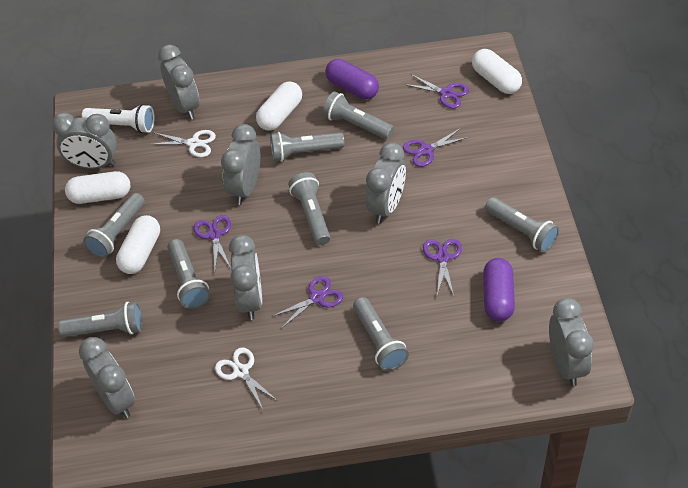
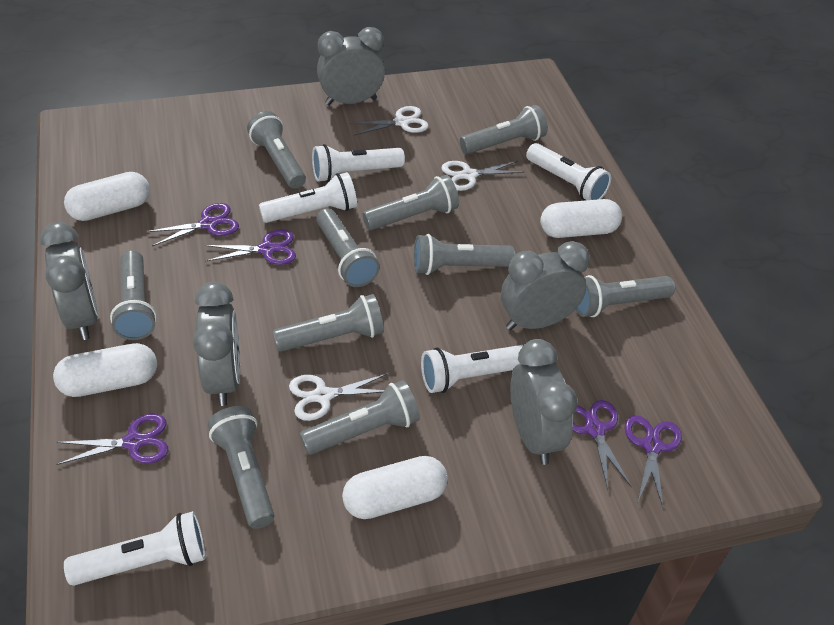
grey clock: [52,112,117,169] [79,337,135,418] [158,44,199,120] [221,124,260,205] [229,235,262,320] [366,142,406,224] [549,298,594,386] = 7 -> [40,222,98,340] [193,282,240,406] [317,27,385,105] [501,241,590,330] [510,339,577,465] = 5
grey flashlight: [58,302,143,337] [83,193,145,258] [167,239,210,309] [270,132,345,162] [288,172,330,245] [323,91,394,139] [353,297,409,371] [485,197,559,252] = 8 -> [110,250,157,340] [208,406,274,529] [247,111,306,189] [273,294,384,352] [300,380,420,455] [316,208,380,287] [363,175,459,230] [414,234,515,275] [460,105,547,154] [575,275,675,317] = 10
purple capsule: [325,59,379,99] [483,258,515,322] = 2 -> none = 0
white flashlight: [82,104,155,133] = 1 -> [64,511,205,586] [259,172,357,223] [312,144,405,182] [421,345,523,393] [526,143,611,201] = 5
white scissors: [149,130,216,157] [215,347,278,409] = 2 -> [289,373,388,421] [349,106,429,135] [441,161,525,191] = 3

